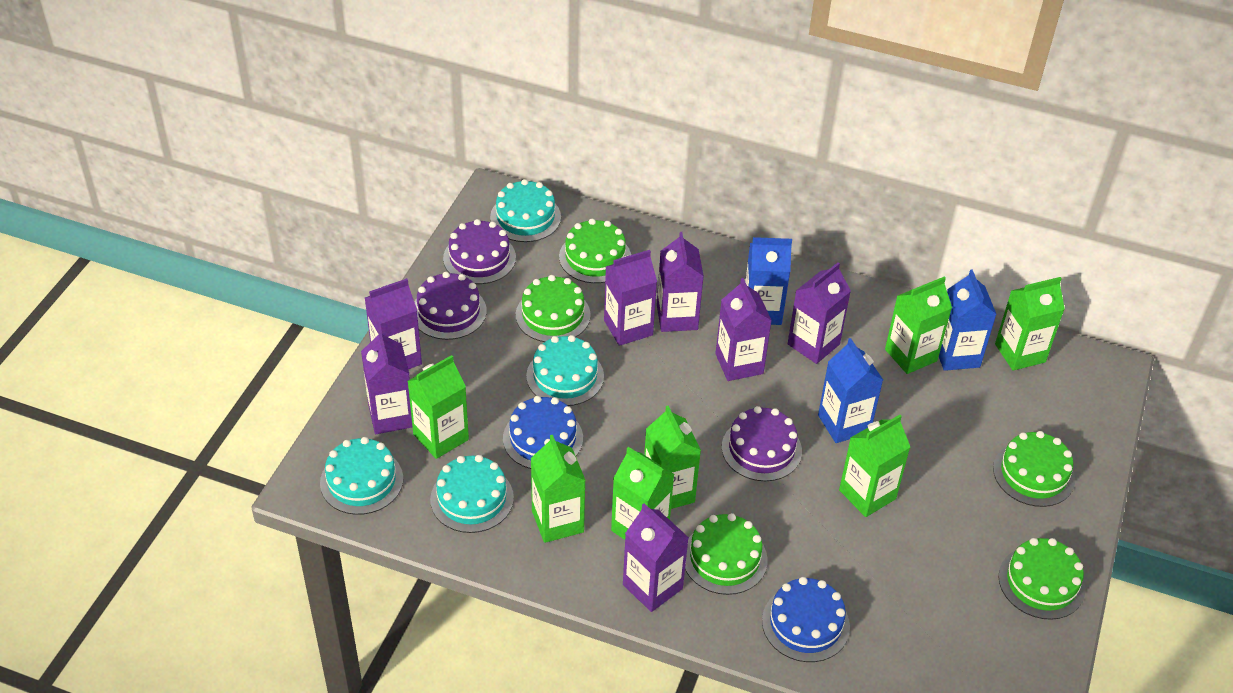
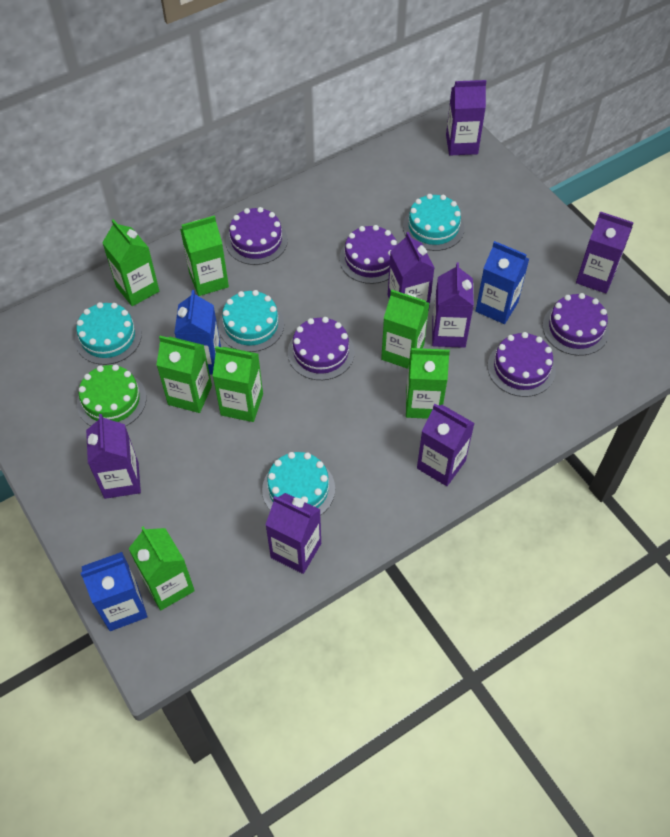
blue cake: [503,396,583,469] [762,577,850,662] = 2 -> none = 0
green cake: [516,275,591,342] [559,219,631,283] [685,513,768,595] [993,431,1075,507] [998,538,1085,620] = 5 -> [77,364,146,426] = 1
purple cake: [415,272,487,340] [443,219,516,284] [722,406,802,481] = 3 -> [225,207,288,265] [288,317,355,380] [339,225,397,284] [488,332,556,397] [543,293,609,356] = 5

